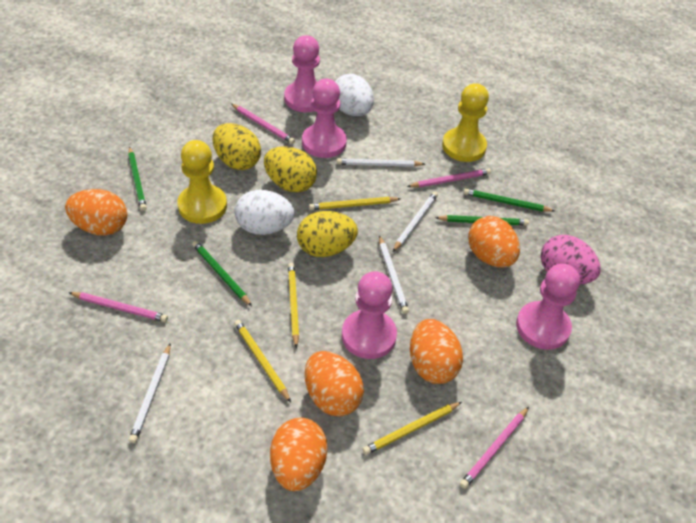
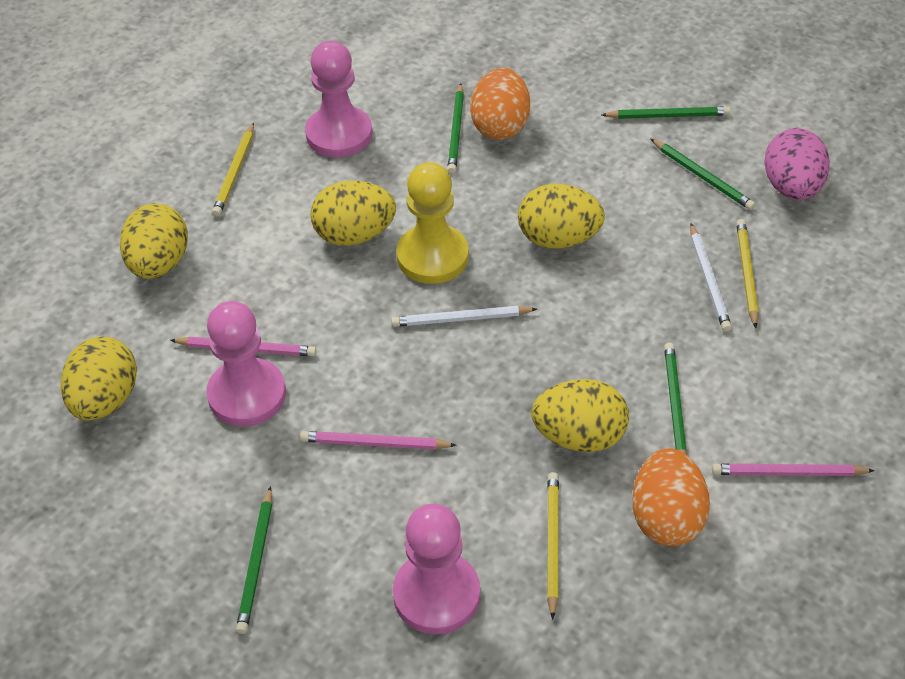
green pencil: [128,147,147,211] [192,241,252,306] [435,215,529,225] [464,189,554,212] = 4 -> [236,486,272,634] [447,83,464,174] [602,107,731,119] [651,139,755,210] [664,342,687,454] = 5
orange egg: [65,189,127,236] [270,418,328,491] [305,351,364,417] [410,319,463,384] [468,216,520,268] = 5 -> [470,68,530,140] [632,448,710,546] = 2
pink pawn: [284,35,320,112] [302,79,347,158] [342,271,397,359] [516,264,580,350] = 4 -> [206,301,286,427] [305,41,372,157] [393,504,480,635] = 3
pink pencil: [68,292,168,322] [231,104,295,144] [407,168,491,187] [460,407,529,489] = 4 -> [170,337,316,356] [300,431,457,450] [712,464,875,476] = 3
white egg: [235,190,295,235] [335,74,374,116] = 2 -> none = 0
white pencil: [129,343,171,443] [337,158,425,167] [379,236,409,314] [393,192,438,252] = 4 -> [391,306,537,327] [690,224,732,331] = 2
yellow egg: [213,123,261,170] [264,146,317,192] [297,211,358,257] = 3 -> [61,337,137,421] [120,203,188,279] [310,181,396,246] [518,184,605,249] [531,379,629,452] = 5
yellow pawn: [177,140,227,224] [442,83,489,162] = 2 -> [396,162,469,284] = 1
yellow pencil: [234,320,291,402] [288,263,299,349] [309,197,401,210] [363,402,462,455] = 4 -> [212,122,254,216] [547,472,559,620] [736,219,759,328] = 3

